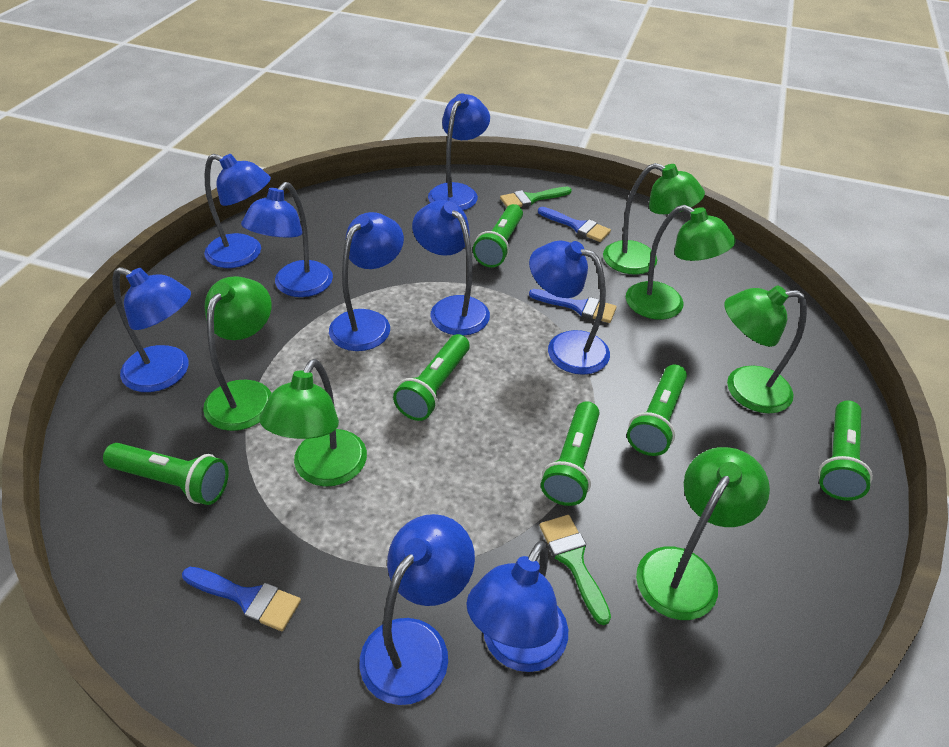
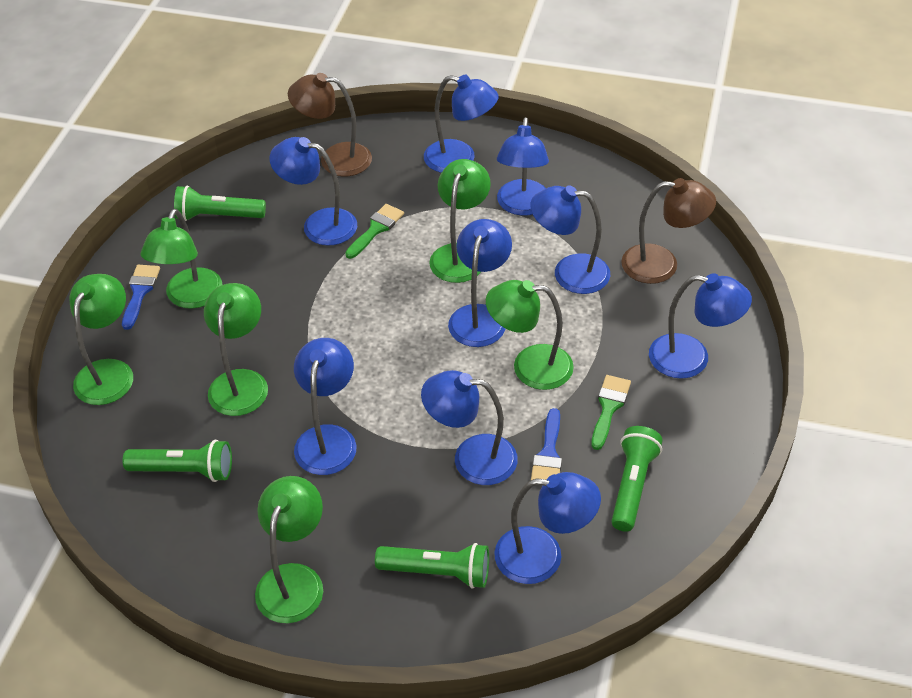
blue brush: [182,567,301,631] [529,289,617,323] [538,207,611,242] = 3 -> [122,265,160,330] [531,408,562,480] = 2
brown lamp: none = 0 -> [288,73,372,176] [621,178,716,284] = 2
green flashlight: [103,443,229,505] [393,334,470,421] [473,204,523,267] [541,401,600,506] [627,364,687,456] [818,400,873,501] = 6 -> [122,440,232,482] [174,186,266,221] [375,543,489,589] [611,426,663,532] = 4

